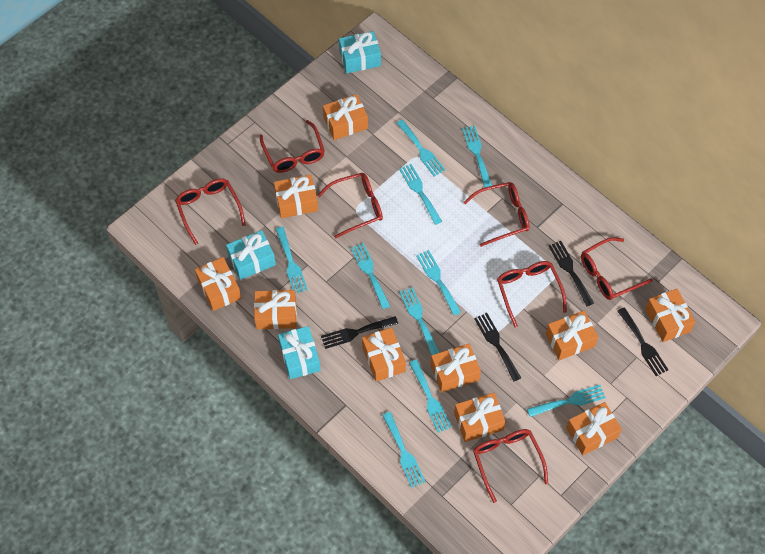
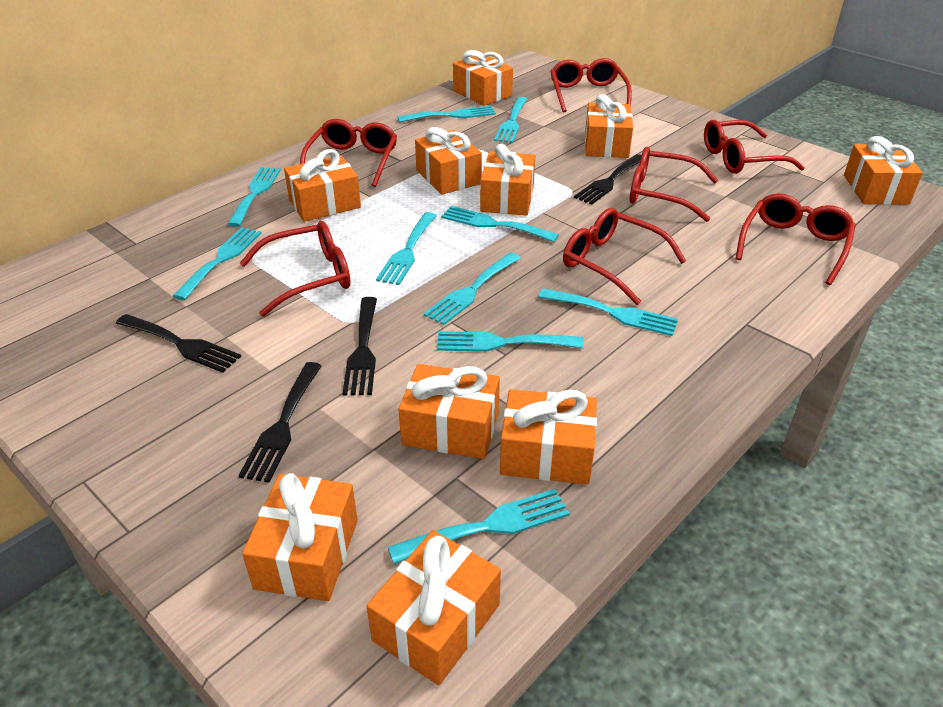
turquoise gift: [226,230,276,280] [278,326,321,379] [339,31,381,73] = 3 -> none = 0

